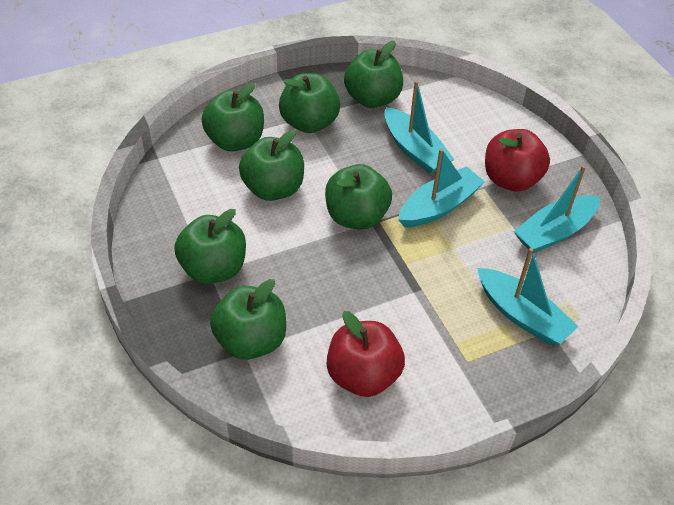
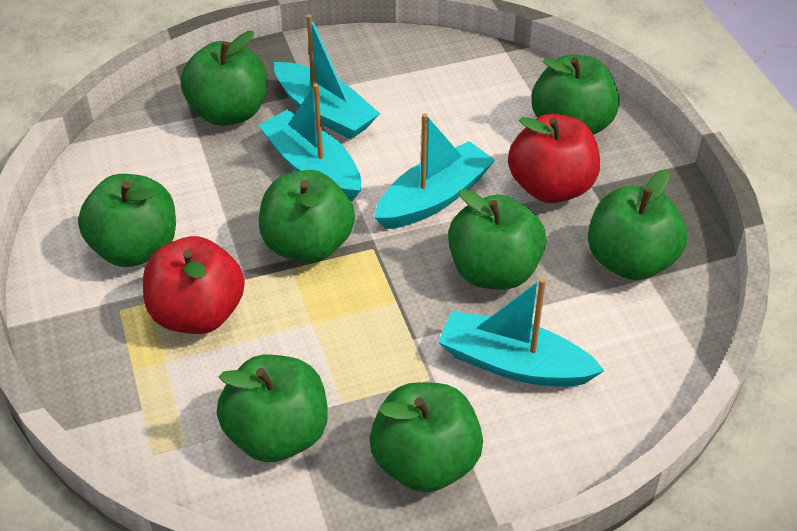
green apple: [175,209,246,284] [202,83,264,151] [210,279,286,360] [239,130,304,201] [279,73,340,133] [325,164,392,230] [344,41,403,108] = 7 -> [78,174,176,267] [181,31,267,126] [217,355,328,462] [259,170,355,263] [369,382,483,492] [448,189,546,290] [531,55,619,135] [588,169,687,280] = 8

